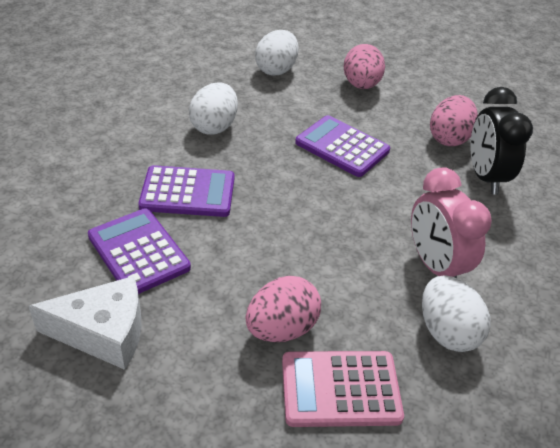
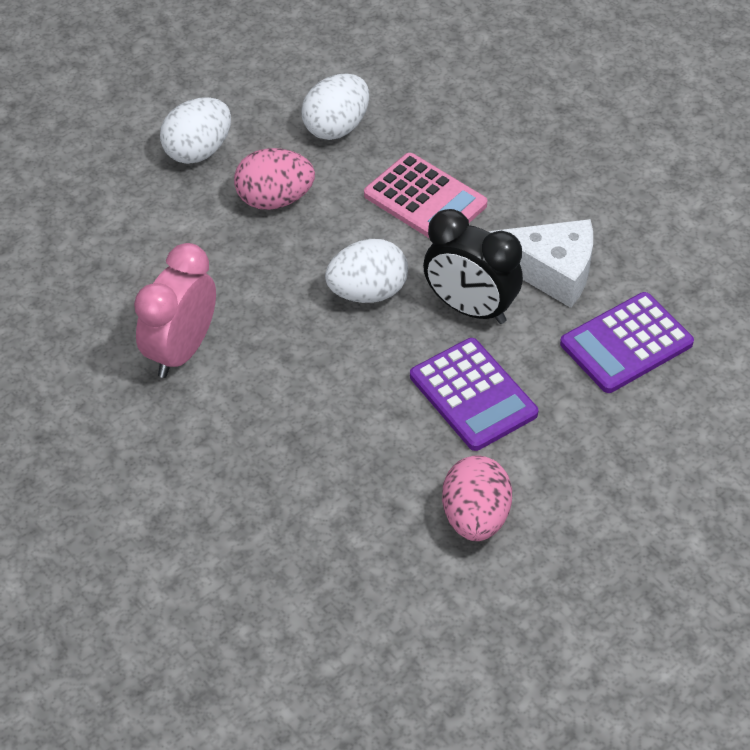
pink egg: [246,276,321,342] [344,44,385,89] [430,95,478,146] = 3 -> [234,148,315,210] [442,455,512,541] = 2
purple calculator: [88,208,191,294] [138,165,235,217] [295,115,390,177] = 3 -> [410,338,538,451] [560,292,694,393] = 2

